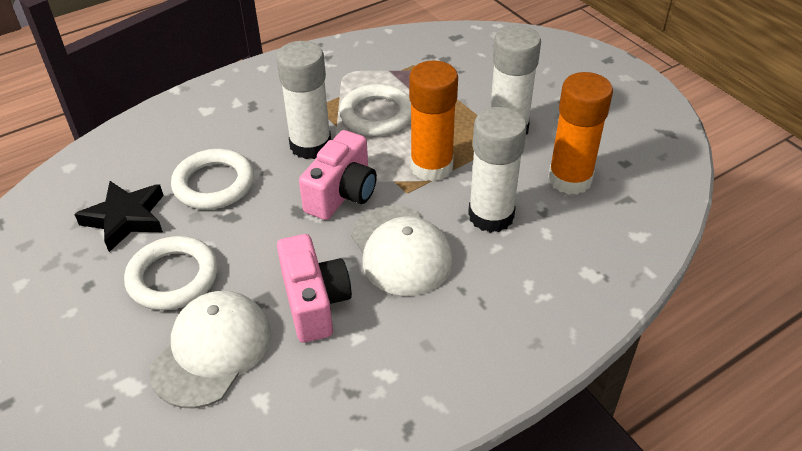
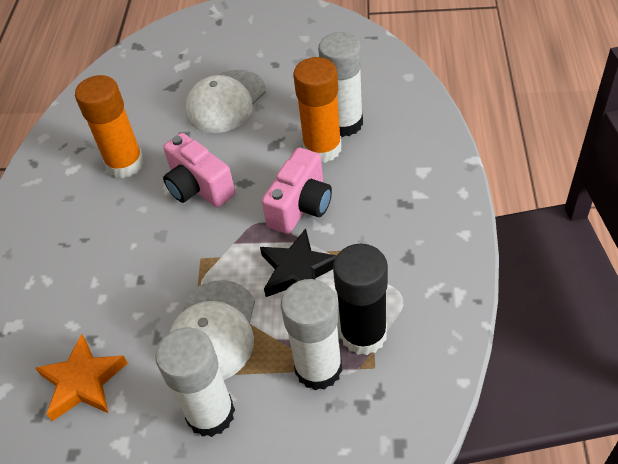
black glue stick: none = 0 -> [333,244,388,355] = 1
orange star: none = 0 -> [35,334,128,421] = 1
white ring: [124,236,218,310] [171,149,254,209] [339,84,411,136] = 3 -> none = 0

